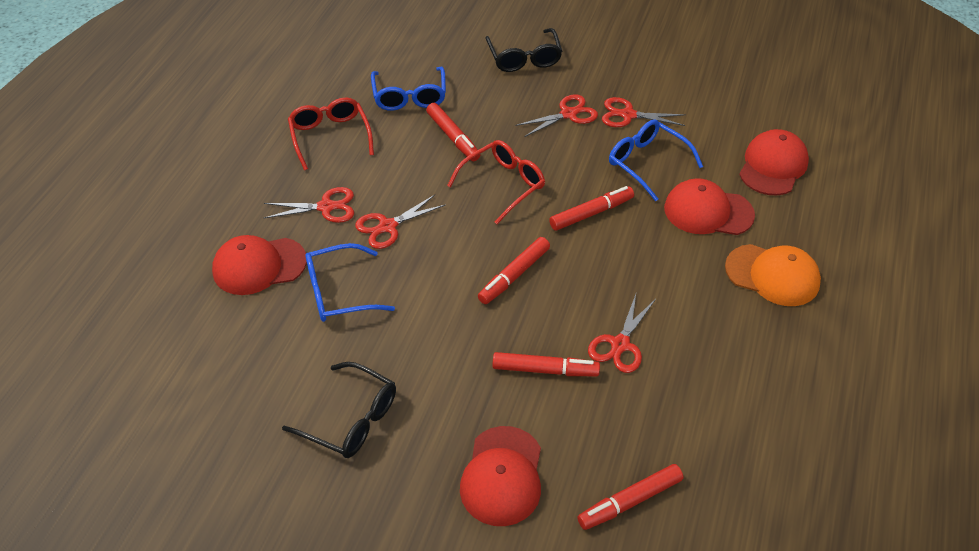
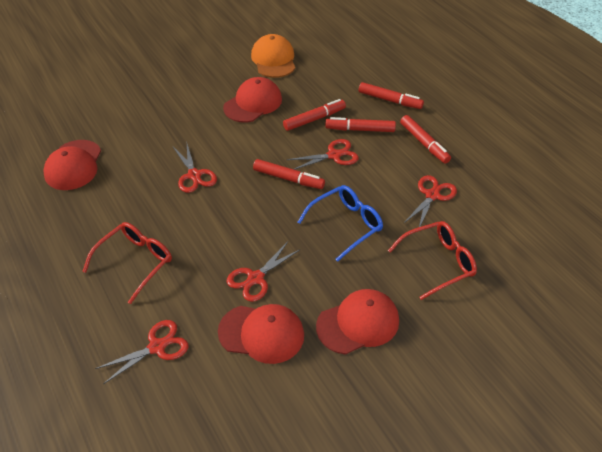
black glasses: [282,362,396,458] [486,28,562,72] = 2 -> none = 0
blue glasses: [305,243,395,322] [371,67,446,111] [609,119,703,201] = 3 -> [298,185,383,262] = 1

